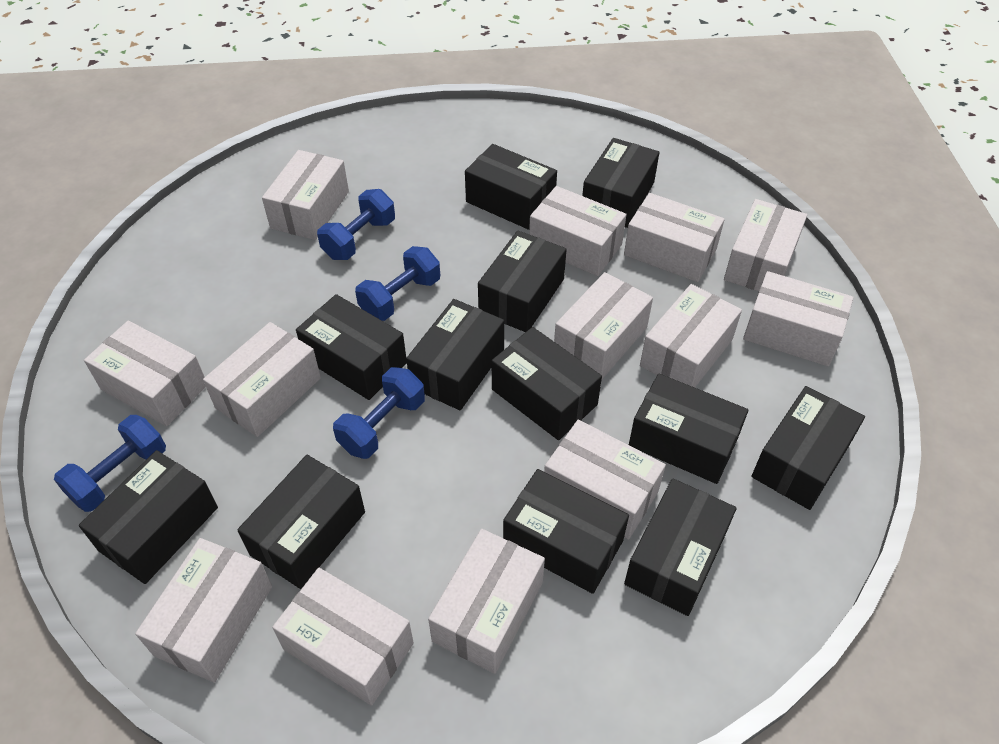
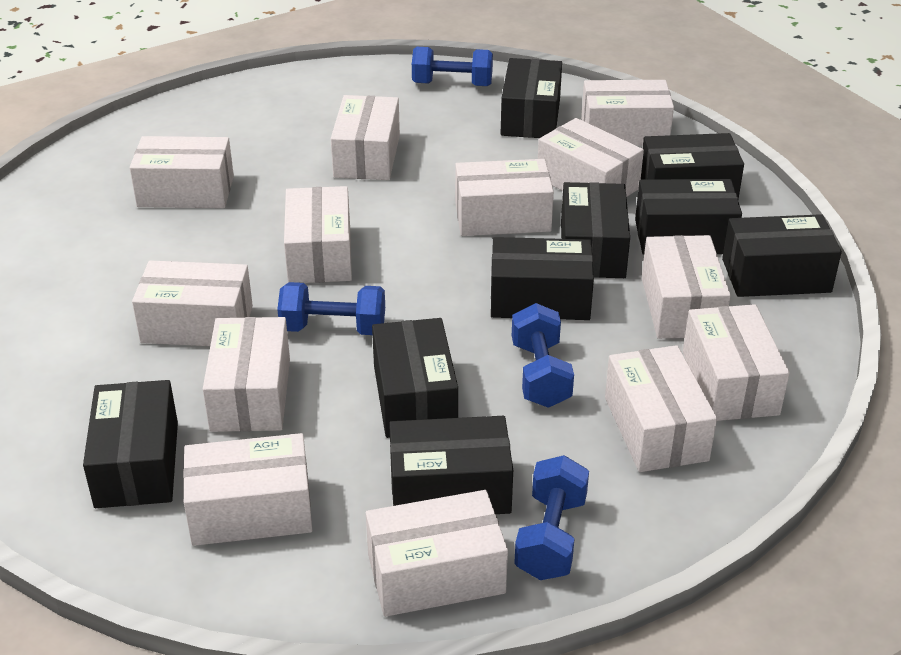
black box: [79,450,218,584] [237,455,365,589] [296,294,407,400] [406,299,504,410] [465,144,557,230] [478,231,567,332] [492,327,602,440] [503,469,629,594] [582,138,659,228] [624,478,737,616] [629,374,748,484] [752,386,865,510] = 12 -> [83,380,178,508] [372,318,458,438] [389,416,513,514] [491,237,594,320] [501,58,562,138] [561,182,630,278] [635,179,742,255] [641,133,744,199] [722,214,842,297] = 9

